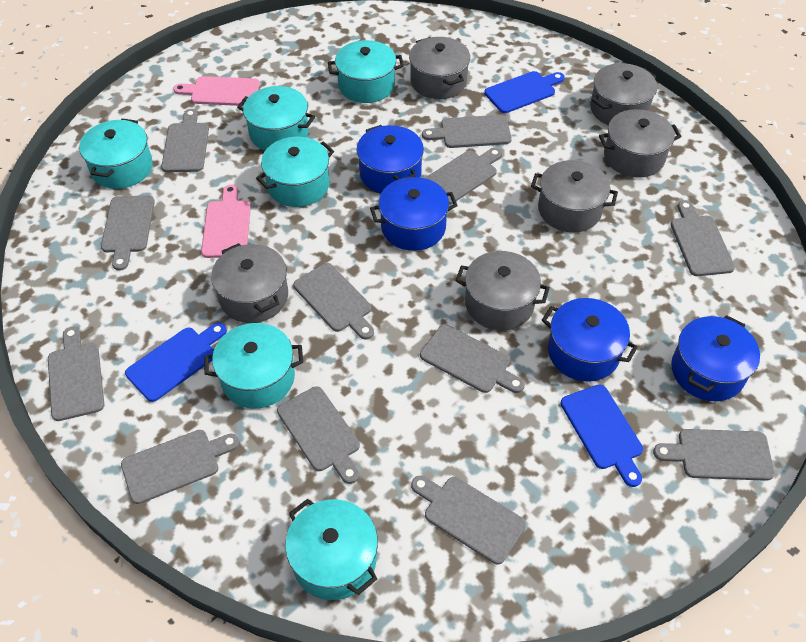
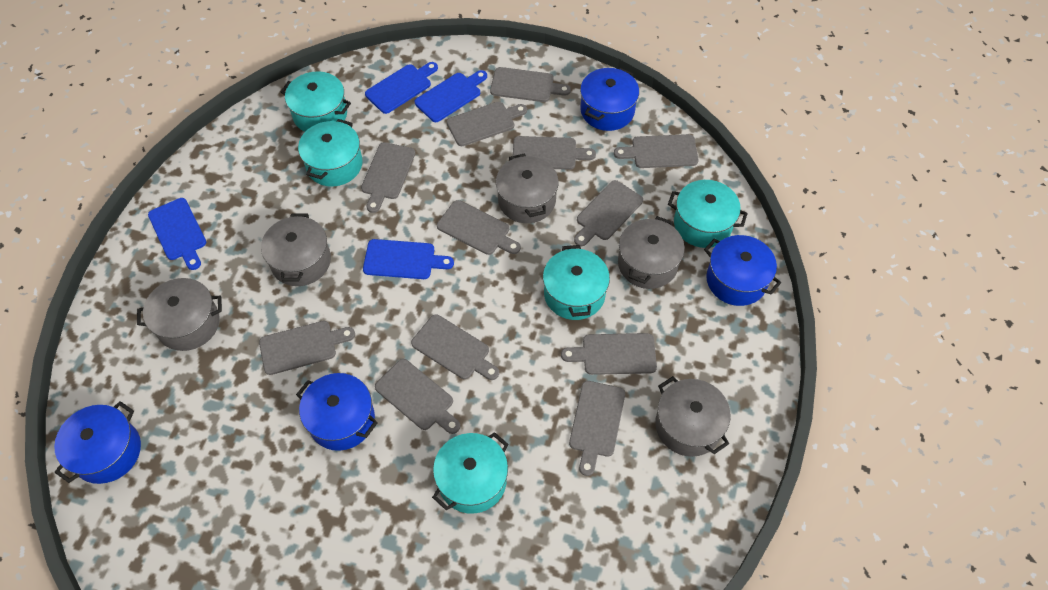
blue cutting board: [125,323,227,402] [484,71,565,113] [560,384,643,487] = 3 -> [148,198,206,270] [363,239,454,279] [365,62,438,114] [415,70,487,122] = 4
grey pot: [211,243,288,323] [409,37,470,99] [455,251,550,330] [531,160,618,232] [590,63,657,125] [599,109,681,178] = 6 -> [137,278,222,351] [261,214,331,286] [496,153,558,223] [618,216,685,289] [655,376,731,457] = 5
pink cutting board: [173,76,260,106] [201,184,251,258] = 2 -> none = 0
turquoise pot: [79,119,153,189] [204,323,303,409] [237,86,315,150] [256,137,334,207] [285,499,378,600] [328,40,404,103] = 6 -> [280,71,351,132] [298,119,363,187] [432,432,508,514] [543,245,610,320] [668,180,748,248] = 5

